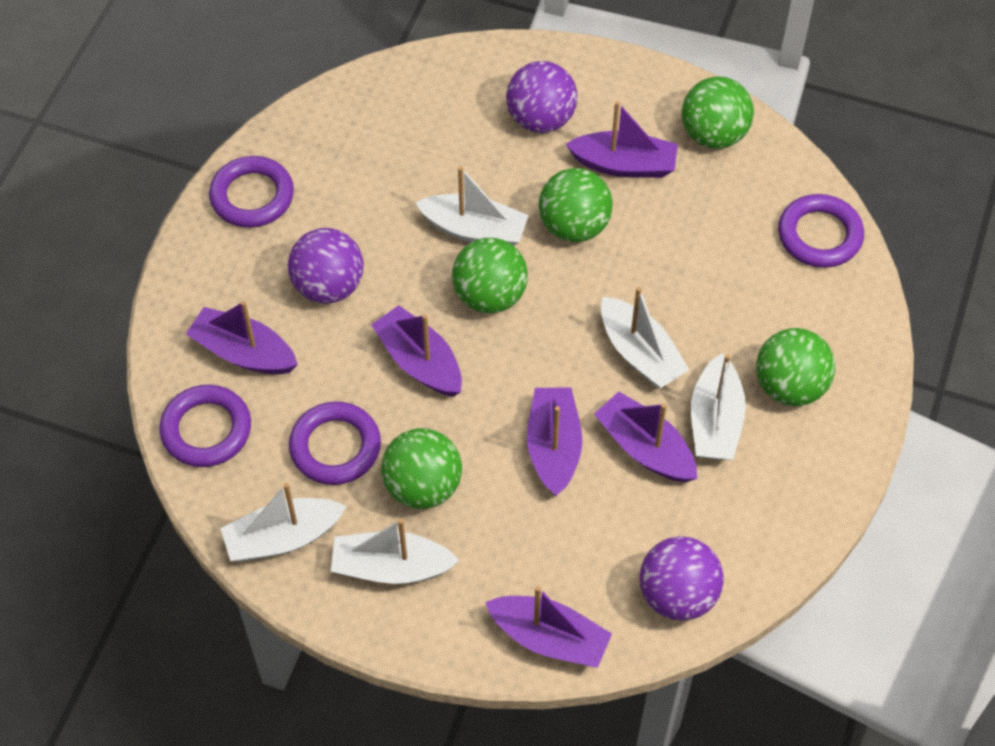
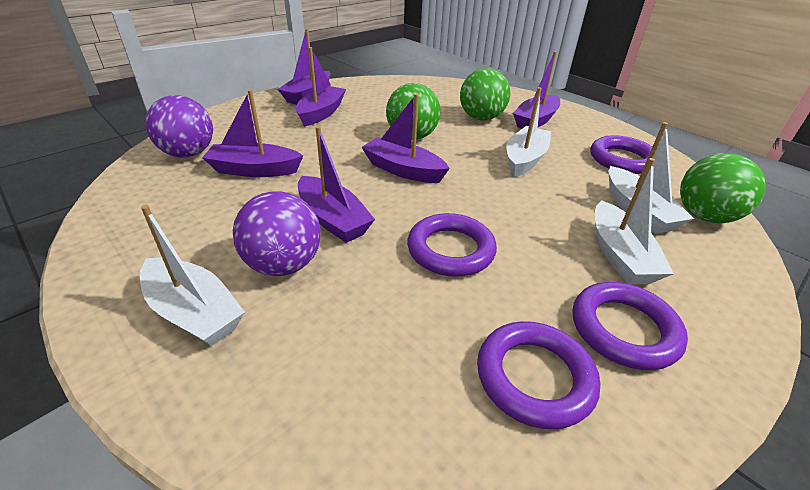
green ball: [381,428,462,509] [452,238,528,313] [539,168,613,242] [682,77,754,149] [756,328,835,406] = 5 -> [386,83,440,140] [460,68,510,120] [680,153,766,223] = 3
purple ball: [288,228,364,304] [506,61,578,133] [640,536,724,621] = 3 -> [145,95,213,157] [233,191,321,276] = 2
white boat: [220,483,346,562] [331,519,459,584] [415,166,529,246] [601,287,689,388] [691,353,746,460] = 5 -> [140,205,245,346] [506,87,551,177] [595,158,674,284] [609,122,694,234] = 4

